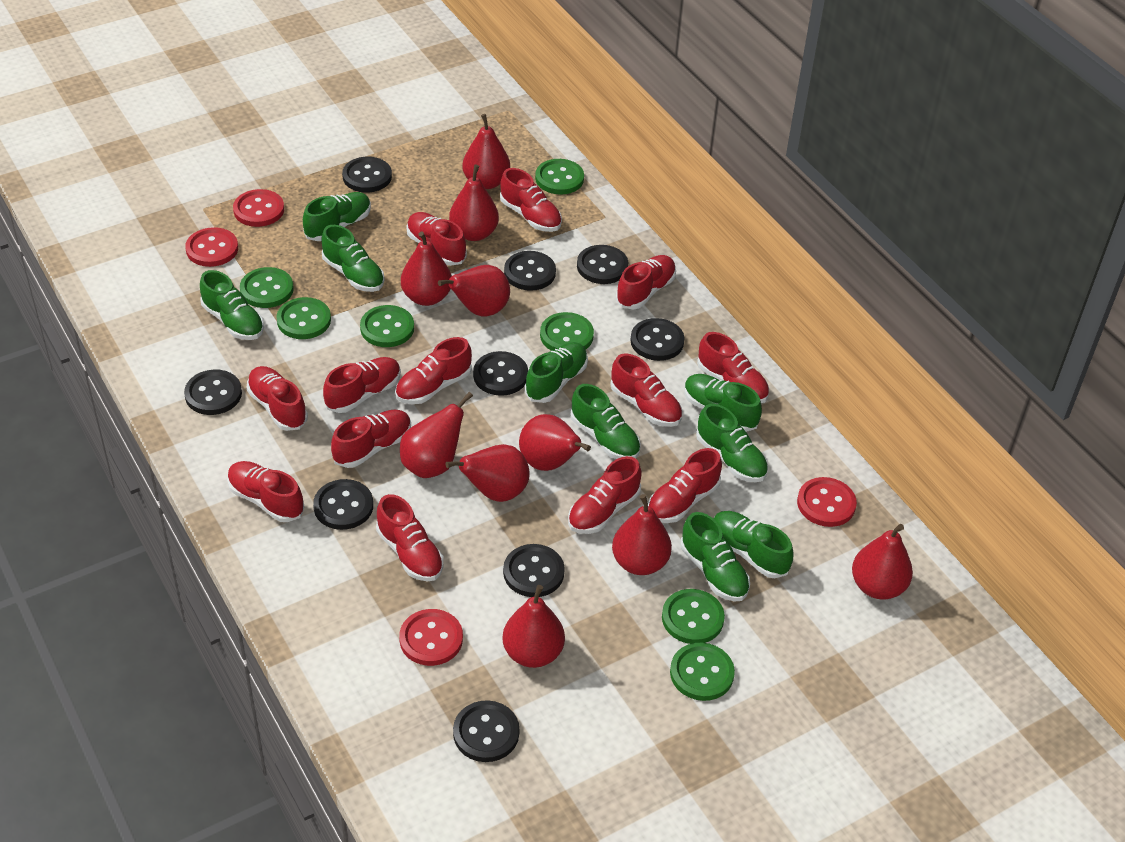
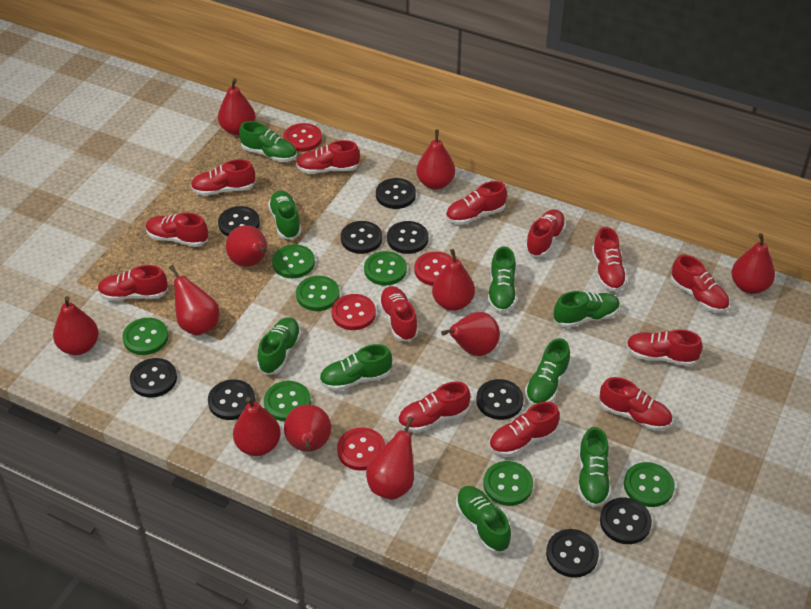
red pear: [400,392,473,478] [401,231,452,306] [438,265,510,317] [446,444,530,502] [449,165,499,241] [462,114,510,189] [503,585,565,668] [519,414,591,471] [612,494,672,575] [852,524,913,600] = 10 -> [53,296,99,355] [169,265,219,336] [218,78,255,135] [226,225,267,267] [233,397,281,456] [284,404,331,452] [366,416,414,500] [416,130,455,190] [432,249,475,311] [441,312,500,356] [732,233,775,294] = 11

